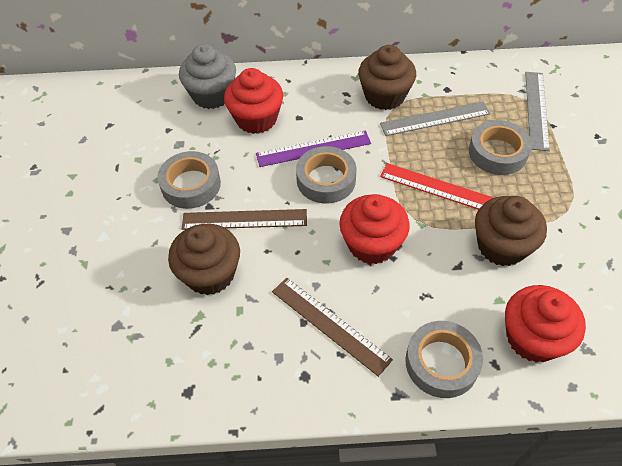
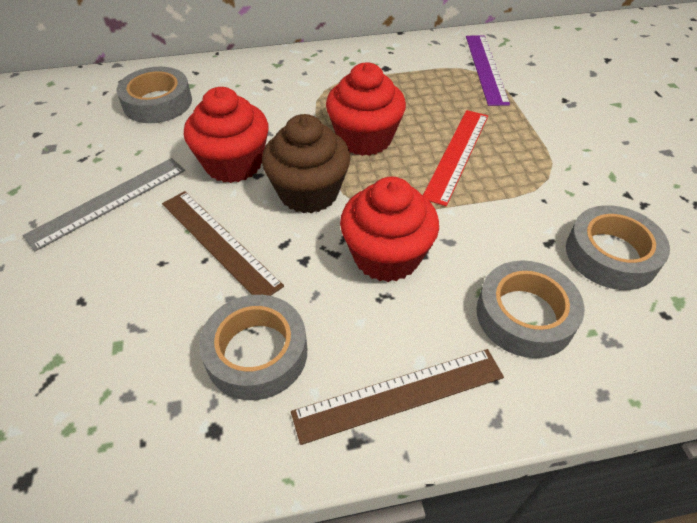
brown cupcake: [168,224,240,295] [358,45,416,110] [475,196,547,266] = 3 -> [262,114,351,213] = 1
grey cupcake: [179,44,236,109] = 1 -> none = 0
grey ruler: [380,102,491,136] [525,72,550,151] = 2 -> [22,158,185,251] = 1

